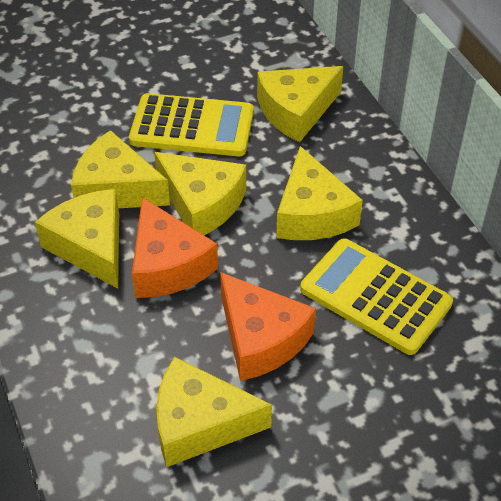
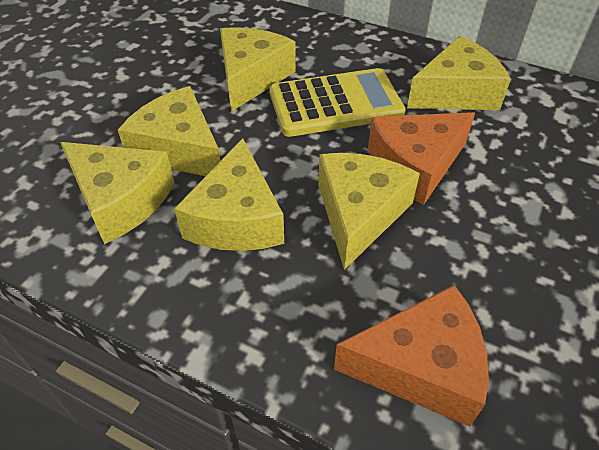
yellow calculator: [129,93,254,156] [300,238,453,355] = 2 -> [269,68,406,137] = 1

